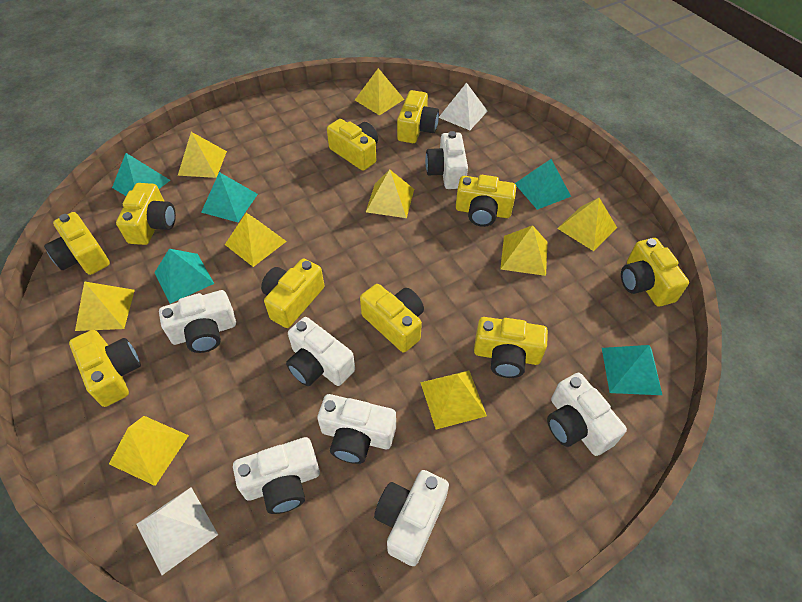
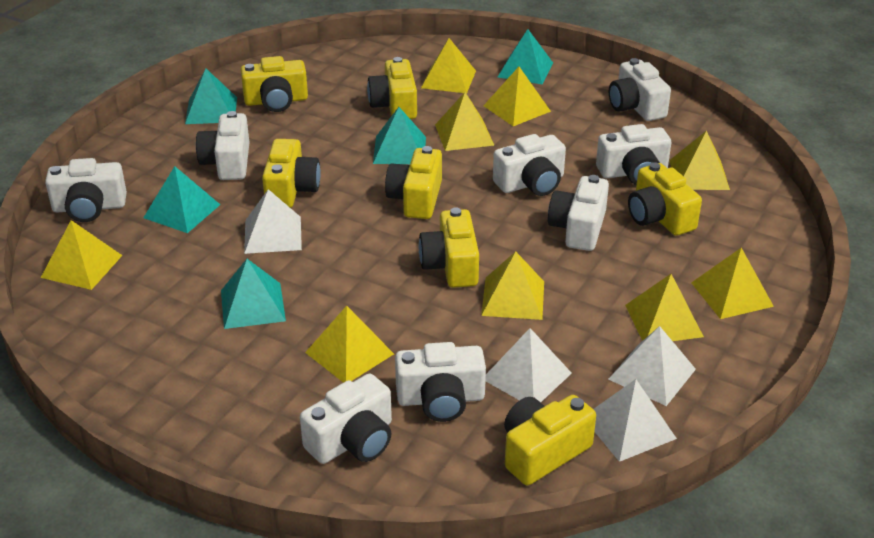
white camera: [159,290,236,353] [233,437,320,514] [286,317,355,386] [317,394,396,464] [374,470,449,566] [425,131,468,189] [547,373,627,456] = 7 -> [45,158,127,222] [196,111,249,180] [300,374,392,464] [395,342,486,422] [493,134,566,196] [548,175,609,251] [596,124,671,185] [609,58,671,121] = 8
white pyramid: [136,487,218,575] [439,82,488,130] = 2 -> [244,189,302,254] [485,328,572,403] [594,379,677,462] [608,326,696,406] = 4
yellow camera: [44,212,110,275] [69,330,141,407] [116,183,176,245] [261,258,324,328] [327,119,378,171] [360,284,424,352] [397,90,439,143] [456,175,516,227] [474,317,548,378] [621,238,689,307] = 10 -> [241,56,308,112] [262,139,321,208] [367,57,417,119] [385,146,442,219] [419,207,479,288] [504,395,596,486] [628,162,702,236] = 7

